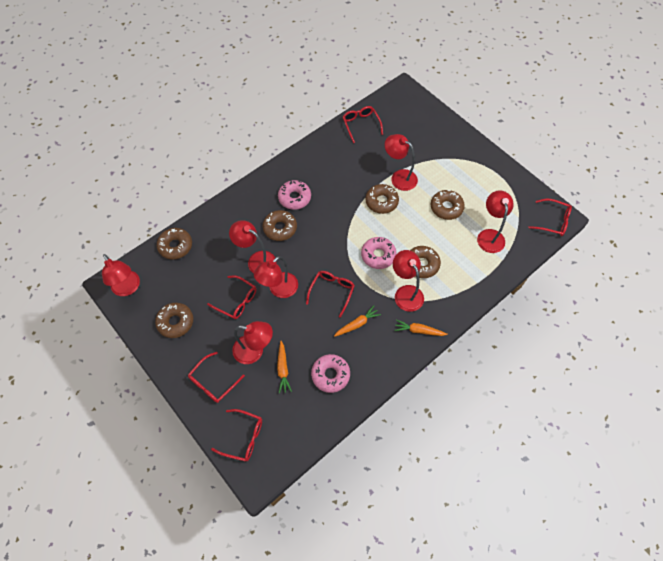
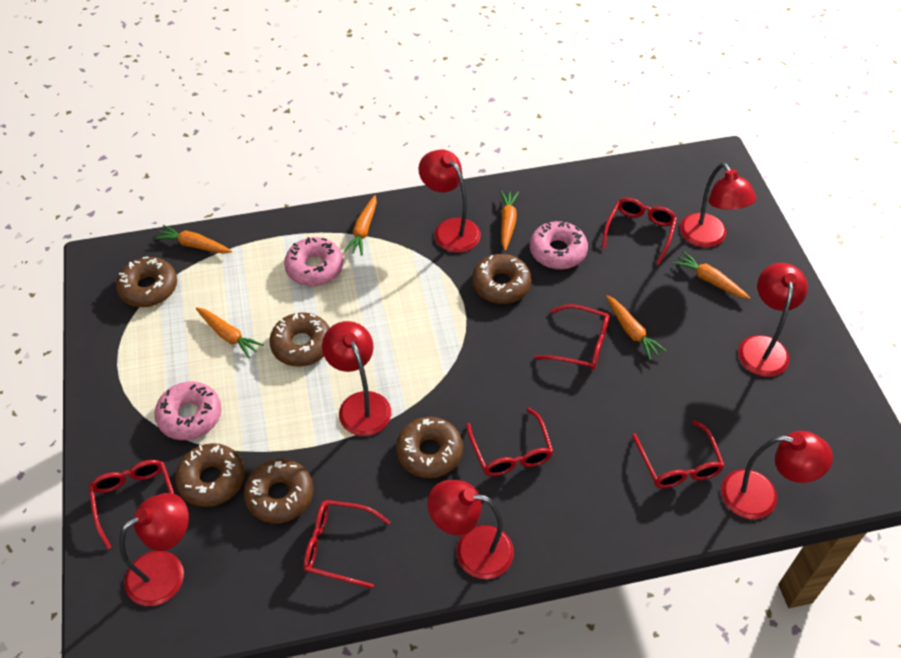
orange carrot: [277,341,292,393] [334,306,381,337] [394,320,448,336] = 3 -> [155,225,232,253] [196,307,263,358] [344,195,377,255] [500,191,519,251] [606,295,666,360] [673,251,750,299] = 6

